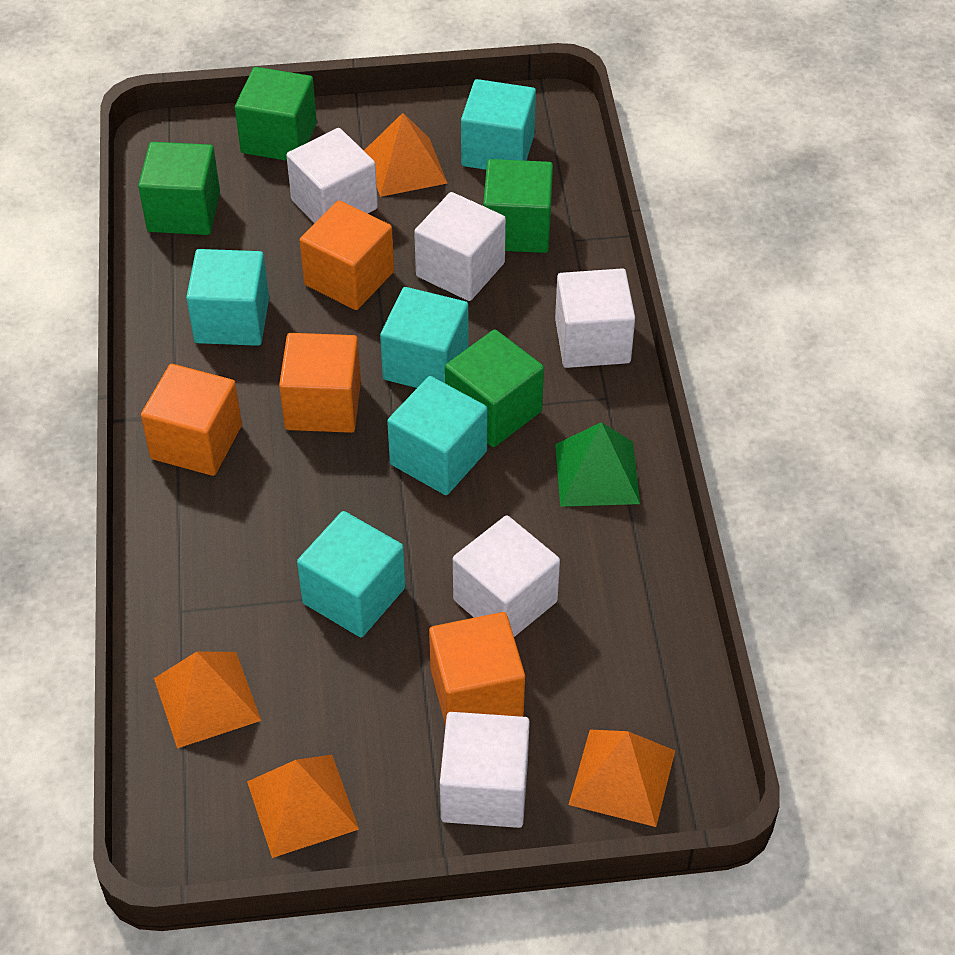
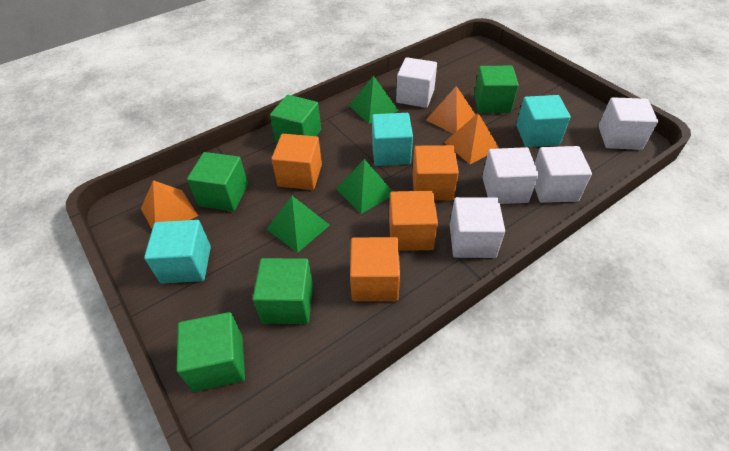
green cube: [138,142,220,235] [235,67,317,161] [445,329,544,447] [483,159,553,253] = 4 -> [176,312,245,392] [187,152,248,211] [253,258,313,324] [270,95,321,143] [474,66,519,113] = 5
green pyramid: [555,422,640,507] = 1 -> [267,196,330,253] [336,159,393,214] [349,76,399,124] = 3
orange pyramid: [154,651,261,748] [247,755,359,858] [364,113,447,197] [569,730,675,827] = 4 -> [141,180,198,229] [426,86,476,134] [444,113,499,164] = 3
turquoise cube: [186,249,269,346] [297,511,406,637] [380,287,469,388] [387,376,487,495] [461,79,536,170] = 5 -> [144,220,211,284] [372,113,413,166] [516,95,571,147] = 3

